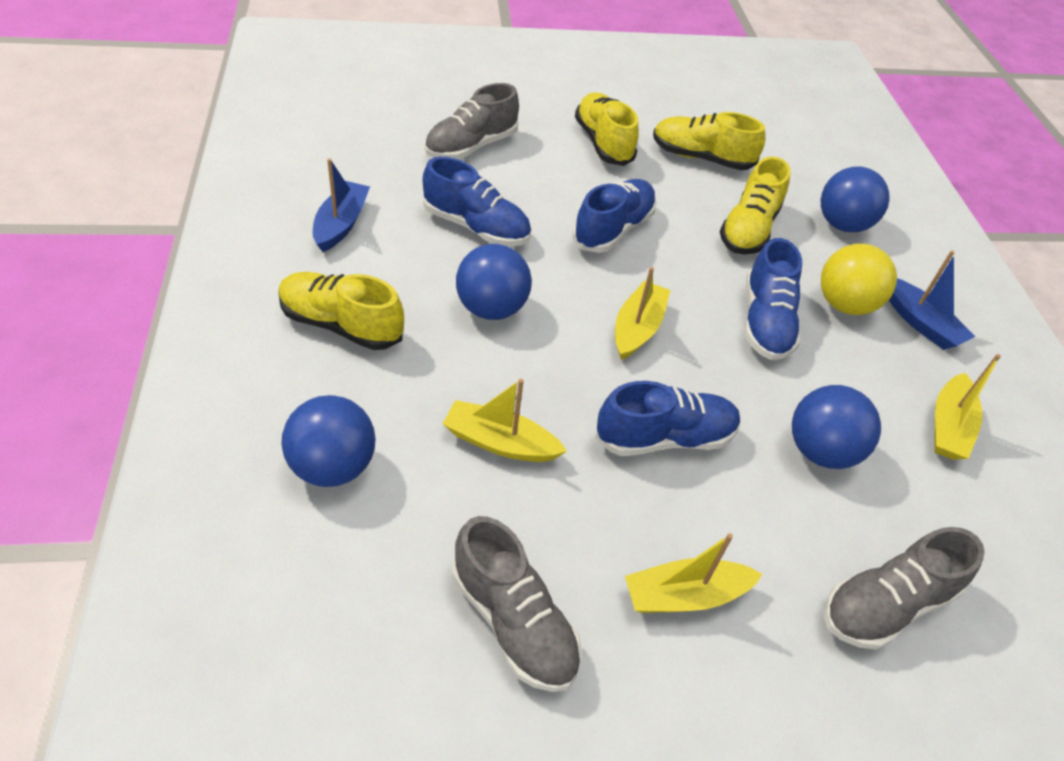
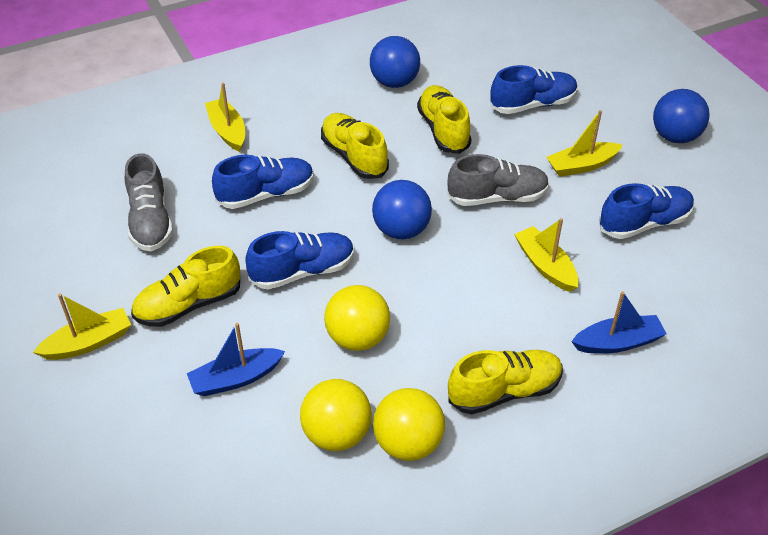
blue ball: [281,395,375,487] [456,244,532,320] [792,385,881,469] [821,166,890,232] = 4 -> [370,36,420,88] [372,180,432,240] [653,89,710,143] = 3
grey shoe: [424,83,519,160] [452,516,582,692] [824,527,985,650] = 3 -> [125,153,173,251] [447,154,549,206] = 2
yellow ball: [821,244,897,315] = 1 -> [300,379,372,451] [324,285,390,351] [373,388,445,461] = 3

